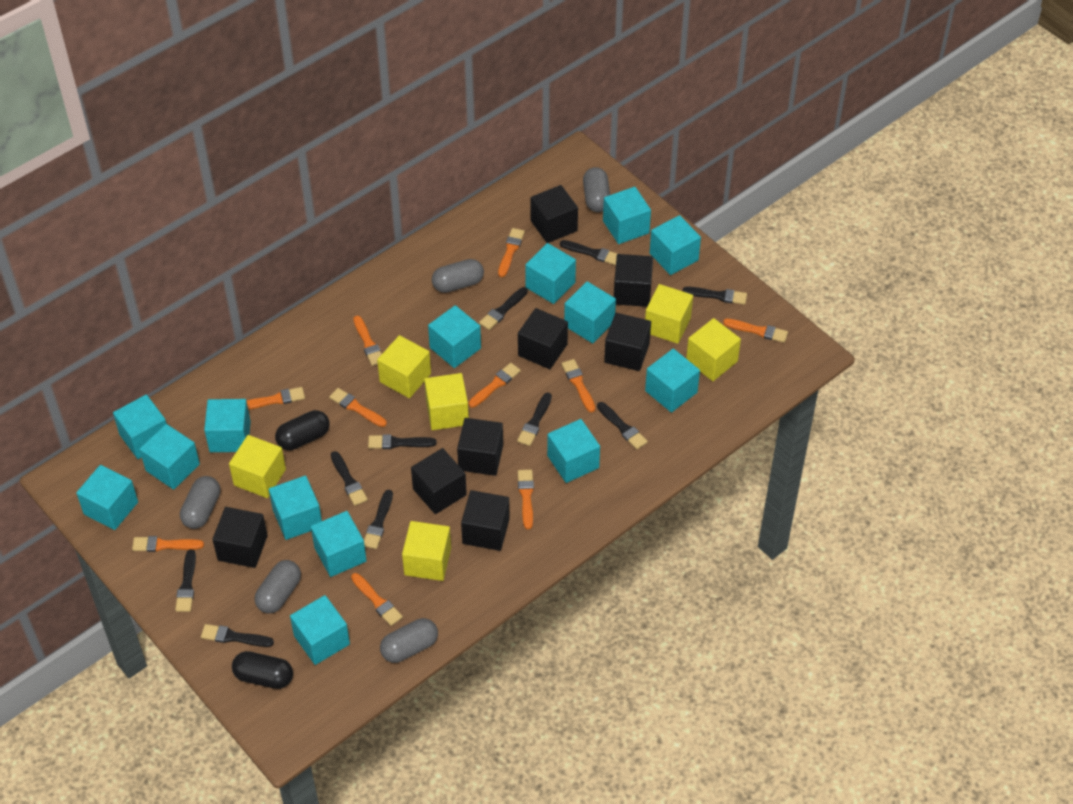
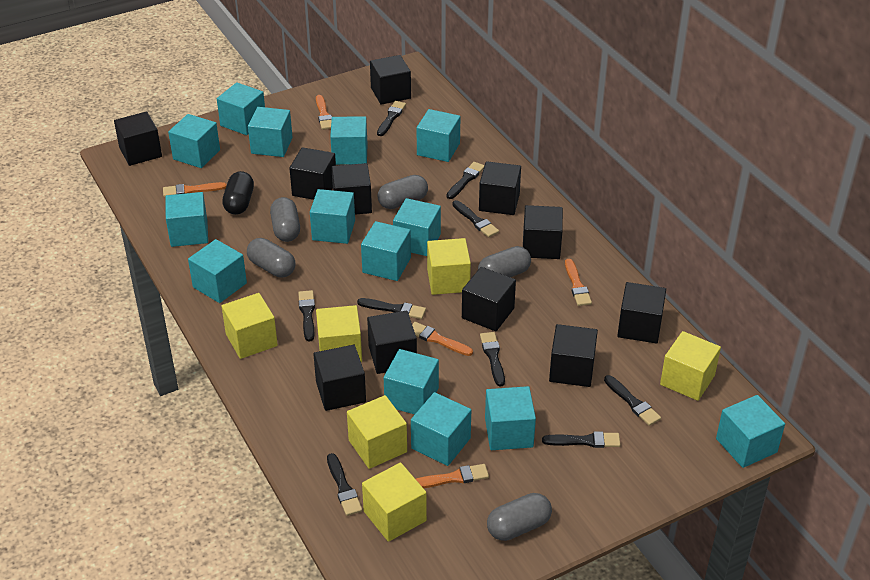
black brush: [175,549,196,612] [201,624,274,647] [331,451,368,506] [364,490,393,549] [368,434,437,449] [479,287,528,330] [517,392,552,446] [560,240,618,265] [597,402,648,449] [683,287,747,305] = 10 -> [298,290,315,342] [327,453,362,516] [357,298,426,319] [377,101,406,136] [447,162,485,199] [452,200,499,237] [480,332,505,386] [542,431,620,448] [604,375,661,426] = 9
black capsule: [232,651,293,689] [275,410,330,450] = 2 -> [222,171,254,215] = 1
black cube: [212,507,268,568] [411,448,467,514] [457,418,503,476] [461,490,510,551] [518,308,568,369] [530,185,578,243] [604,313,651,371] [614,254,653,307] = 8 -> [114,112,162,166] [289,147,336,200] [313,345,366,411] [331,163,372,215] [367,311,417,374] [370,55,411,105] [462,267,516,331] [479,161,521,215] [523,205,563,259] [549,324,598,387] [617,282,666,344] = 11
orange brush: [132,536,204,552] [247,387,305,410] [329,388,387,427] [351,573,403,626] [353,316,382,366] [468,363,521,408] [498,228,525,277] [518,469,534,529] [561,359,595,412] [723,318,788,343] = 10 -> [163,182,227,197] [316,95,332,130] [412,322,473,356] [416,464,489,488] [565,259,592,306] = 5

